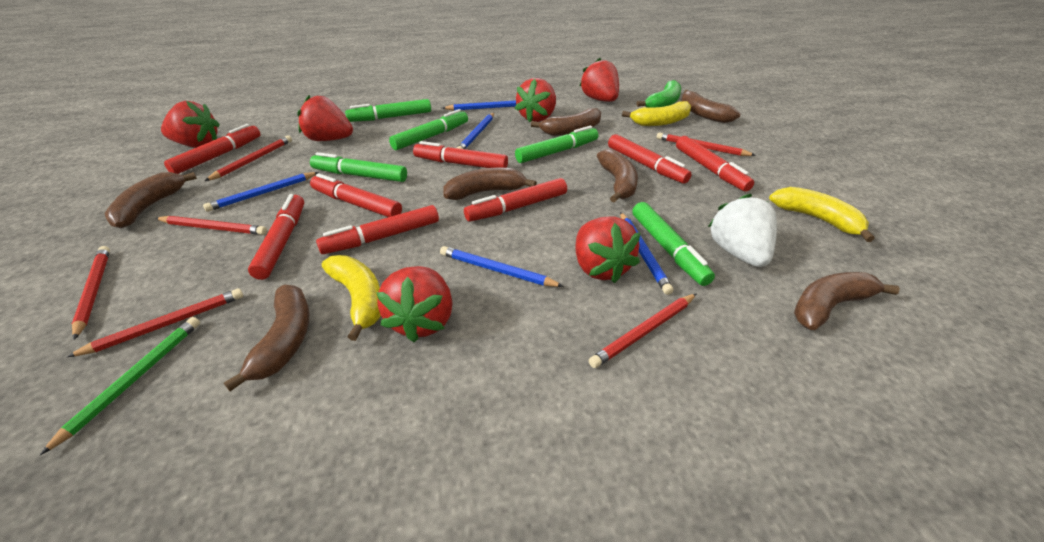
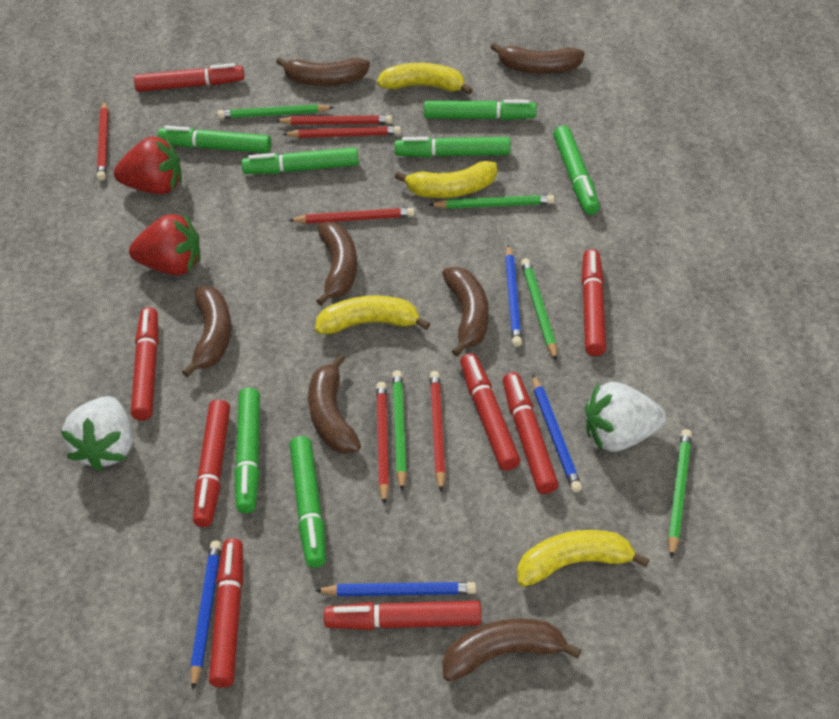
blue pencil: [203,172,319,212] [440,246,564,287] [442,100,516,111] [457,113,494,149] [620,212,673,295] = 5 -> [190,541,221,691] [315,582,476,596] [505,244,522,347] [532,375,582,492] = 4
green banana: [636,80,681,108] = 1 -> none = 0
green marker: [310,152,407,182] [345,99,431,122] [389,109,468,150] [515,126,598,163] [632,202,715,286] = 5 -> [158,126,271,153] [234,388,260,513] [241,147,359,174] [290,436,326,568] [395,137,511,158] [424,99,537,120] [553,126,600,215] = 7
green pencil: [40,317,200,455] = 1 -> [218,104,334,119] [392,370,407,492] [429,195,554,209] [521,258,557,361] [668,429,692,559] = 5
red strawberry: [161,101,220,148] [297,95,353,141] [376,266,453,342] [515,78,556,122] [575,216,641,283] [580,58,619,102] = 6 -> [114,136,182,194] [129,213,201,275] = 2
white strawberry: [708,194,777,267] = 1 -> [61,396,133,471] [585,382,666,452] = 2
yellow banana: [322,255,381,341] [622,101,691,126] [769,187,875,242] = 3 -> [315,295,430,334] [377,63,473,95] [395,161,497,198] [517,530,650,587] = 4

